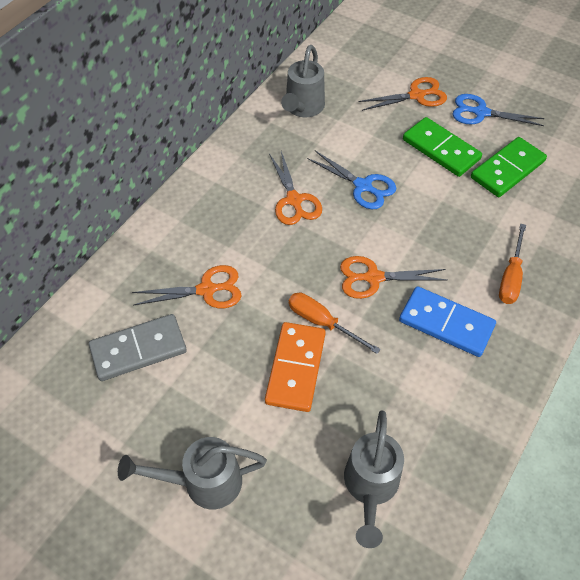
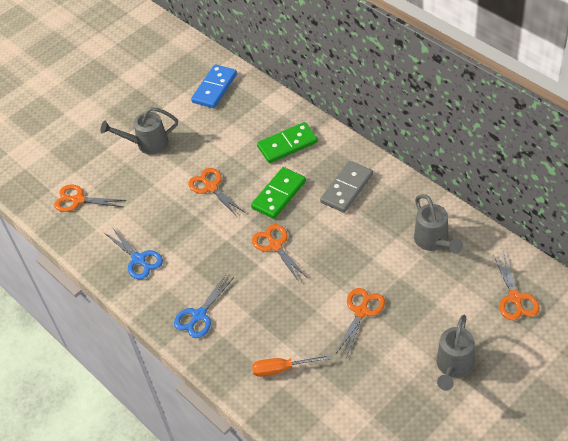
orange domino: [265,322,326,412] = 1 -> none = 0
orange scissors: [132,265,242,308] [269,151,322,225] [340,256,447,299] [358,77,447,111] = 4 -> [54,185,127,212] [188,168,244,218] [252,224,308,282] [336,288,385,357] [493,254,540,320] = 5
orange screwdriver: [289,293,381,354] [499,224,526,304] = 2 -> [252,355,331,377] = 1

